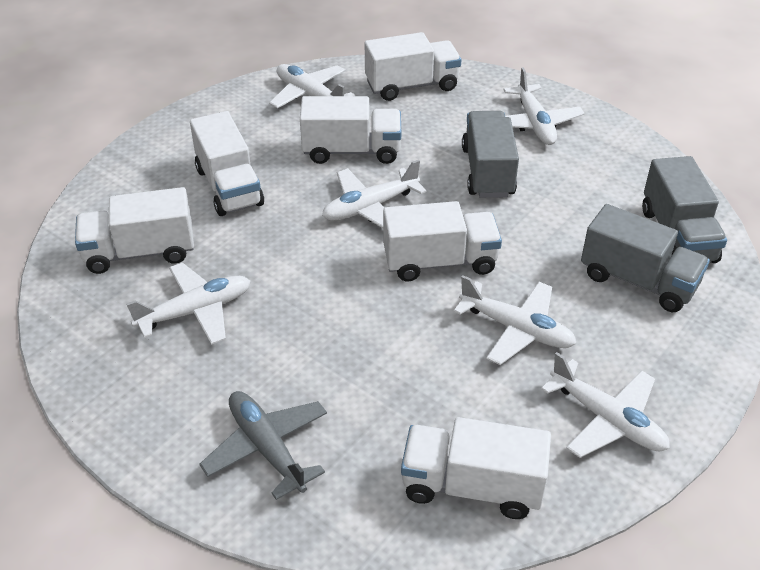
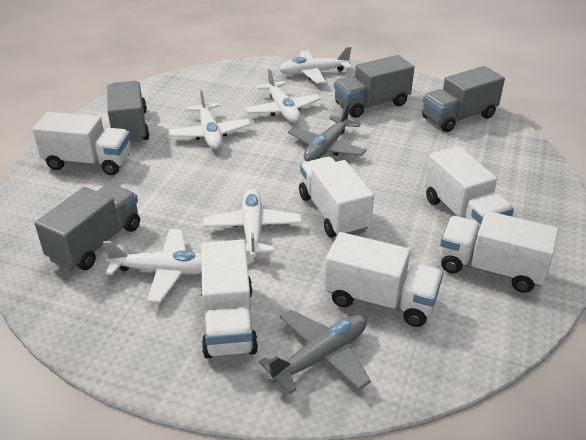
grey plane: [200,391,327,500] = 1 -> [259,310,371,394] [288,103,367,161] = 2
grey truck: [462,111,519,198] [581,204,710,312] [642,156,727,263] = 3 -> [35,183,140,270] [107,81,149,143] [334,55,414,118] [422,66,505,132] = 4
white plane: [126,263,251,345] [269,64,355,108] [322,160,427,228] [453,275,577,365] [504,67,585,145] [541,352,670,458] = 6 -> [103,229,202,303] [168,89,251,150] [203,189,302,258] [245,68,321,123] [279,47,352,84] = 5

